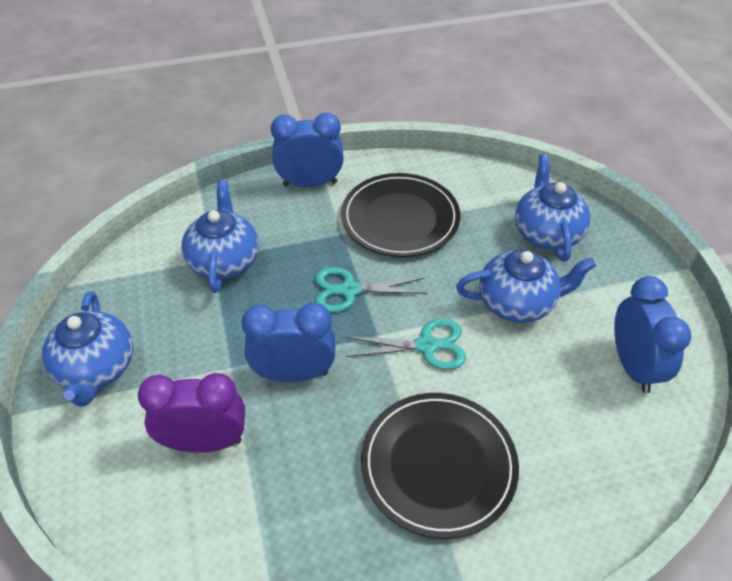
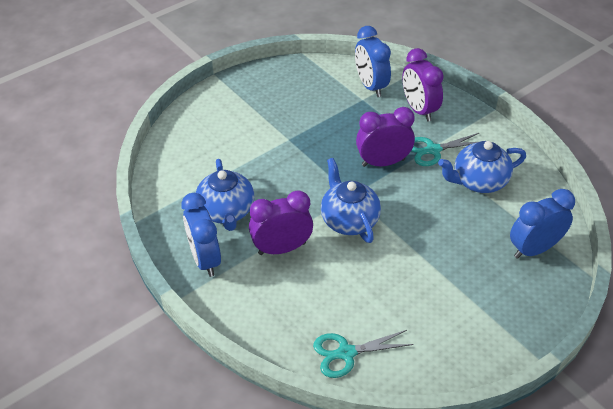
black plate: [341,173,460,257] [361,393,519,539] = 2 -> none = 0
blue teapot: [42,291,133,407] [181,179,259,293] [456,250,596,323] [515,154,591,262] = 4 -> [196,159,255,231] [321,158,381,243] [438,141,526,193] = 3
purple clock: [138,373,245,453] = 1 -> [249,190,313,255] [356,107,415,167] [402,48,444,122] = 3

